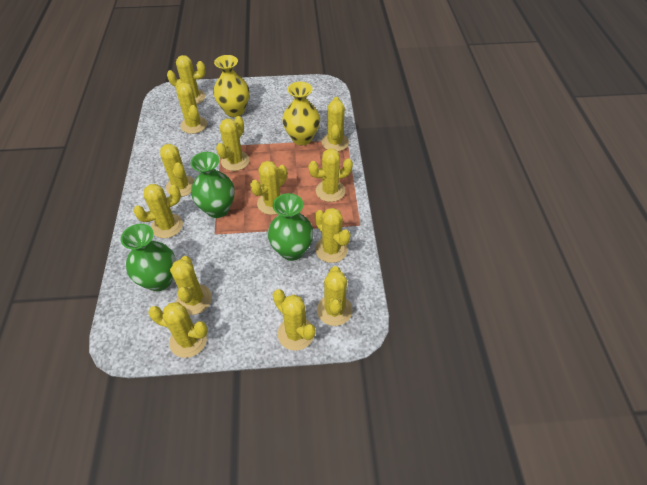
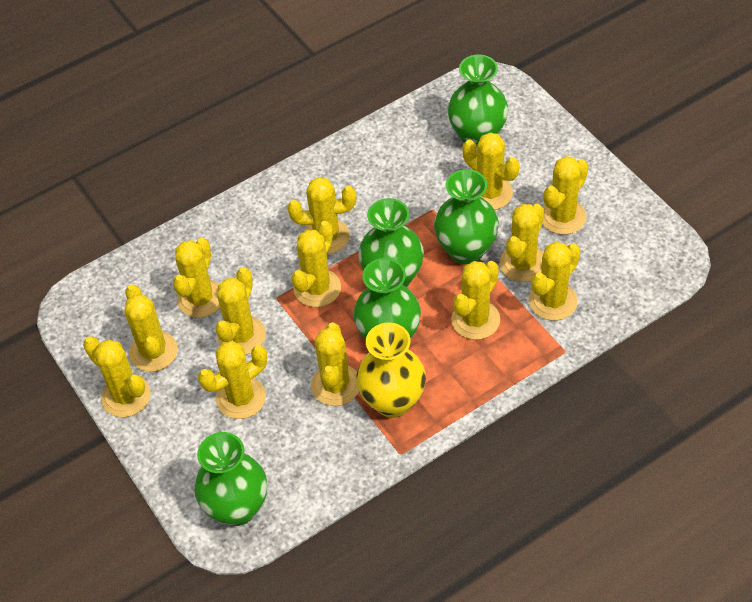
green vase: [121,224,176,291] [191,152,235,218] [268,193,314,261] = 3 -> [194,432,267,526] [353,258,421,340] [358,198,424,287] [434,169,499,264] [448,54,508,149] = 5
yellow vase: [213,55,250,117] [282,82,320,145] = 2 -> [356,323,426,418] = 1

